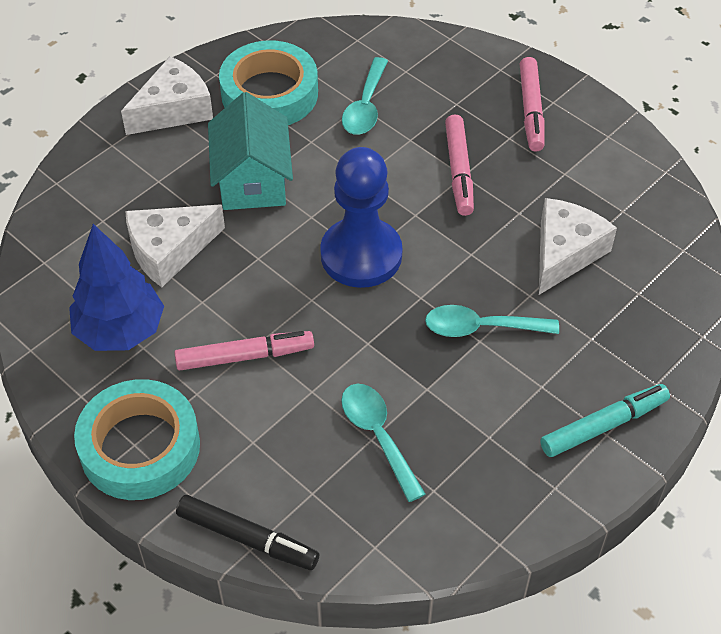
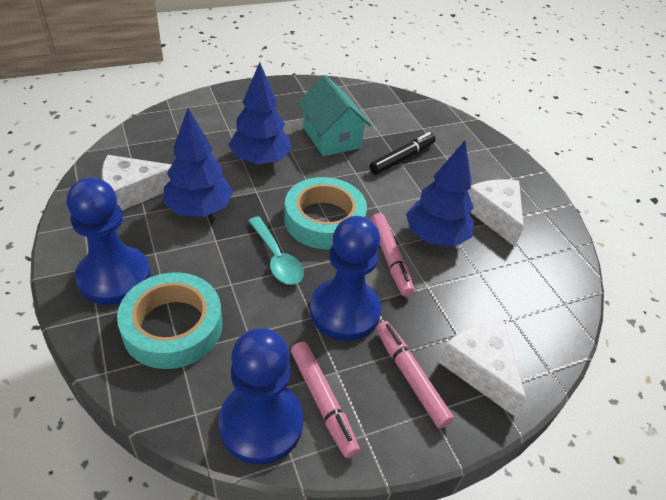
blue pawn: [320,147,403,288] = 1 -> [67,177,151,305] [219,328,303,464] [310,216,381,341] = 3
blue tree: [69,224,164,351] = 1 -> [163,108,233,217] [229,62,291,165] [406,141,474,247] = 3
turquoise marker: [540,384,670,457] = 1 -> none = 0
turquoise spoon: [341,384,425,502] [342,57,388,135] [425,305,559,337] = 3 -> [248,217,304,285] = 1

